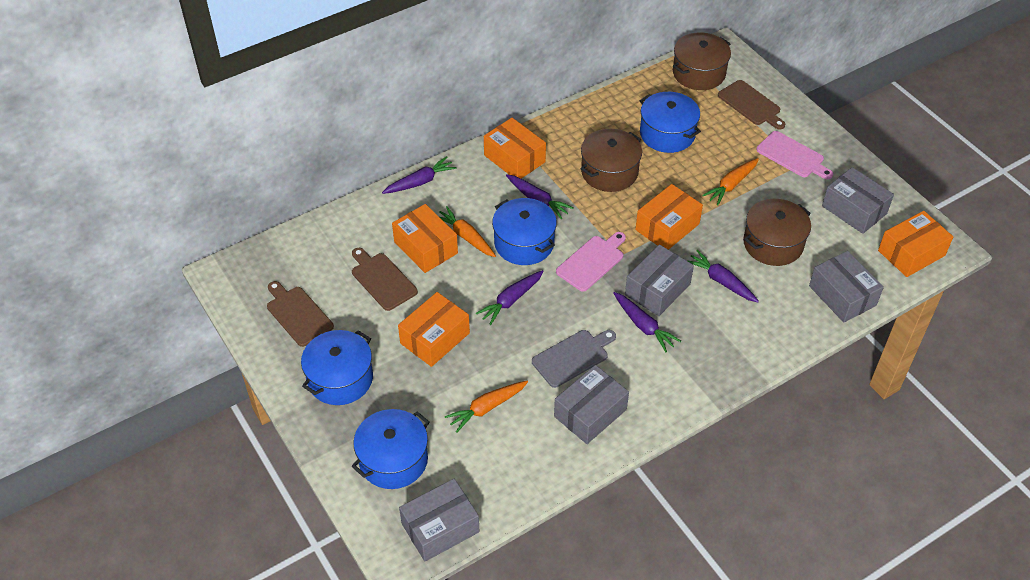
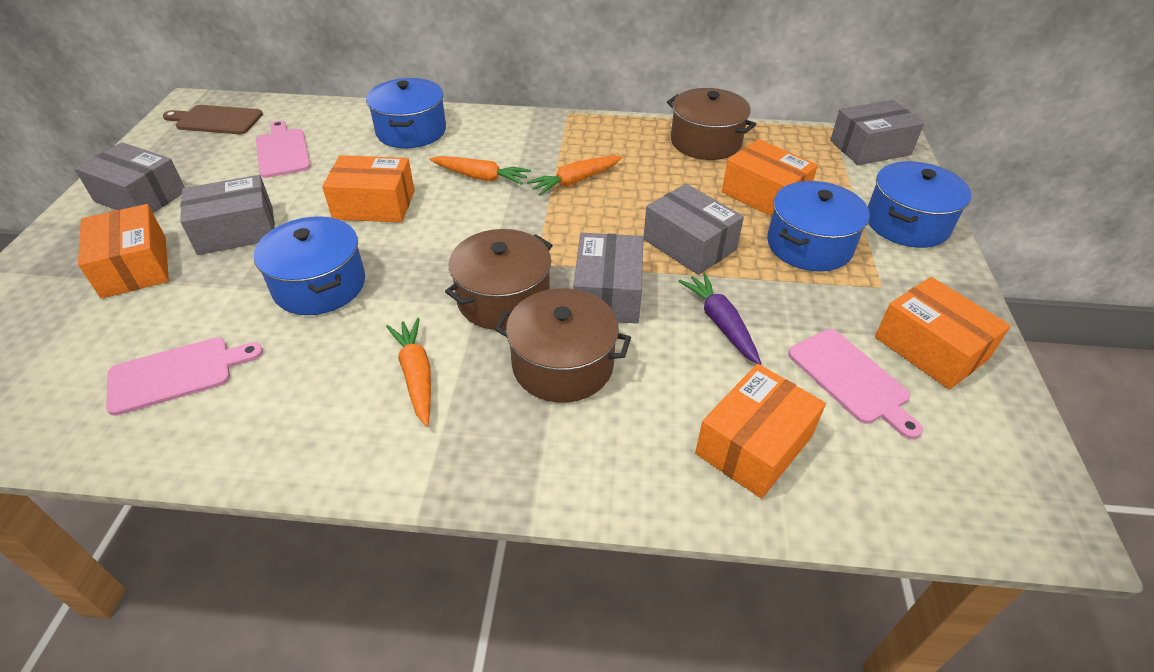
brown cutting board: [267,281,334,347] [352,248,418,311] [718,80,785,130] = 3 -> [163,105,263,134] = 1
grey cutting board: [532,330,616,388] = 1 -> none = 0
pink cutting board: [556,232,626,292] [756,131,833,179] = 2 -> [106,337,263,416] [256,120,311,178] [788,329,923,439] = 3
purple carrot: [382,157,457,194] [476,270,544,325] [506,174,574,219] [613,292,681,352] [686,250,759,302] = 5 -> [679,272,761,365] = 1

